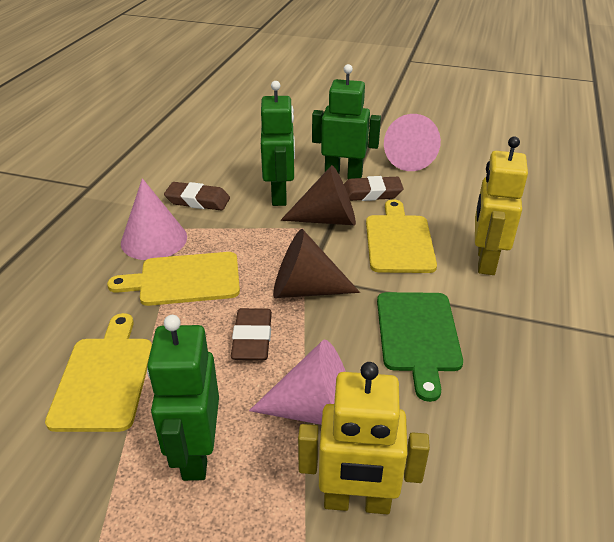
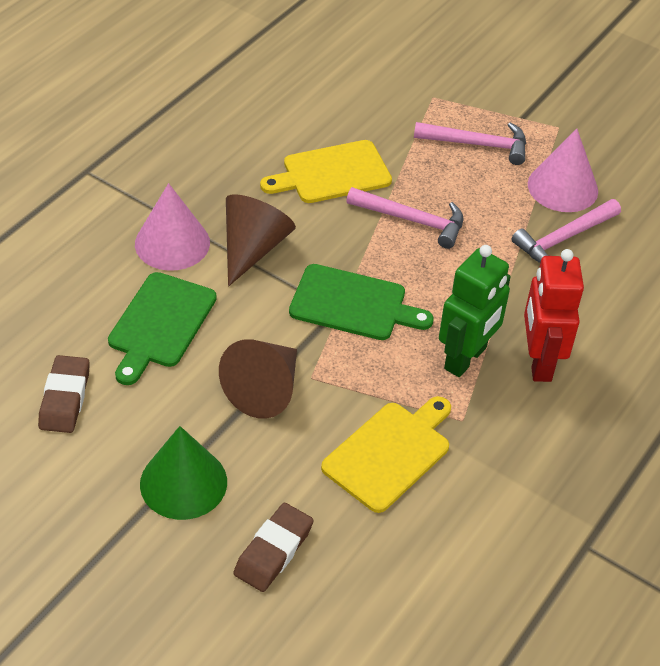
brown eraser: [164,182,230,211] [231,308,272,360] [344,176,404,201] = 3 -> [38,355,90,433] [233,503,314,592] = 2
green cone: none = 0 -> [140,426,227,520] = 1
green cutting board: [377,292,463,402] = 1 -> [108,272,217,385] [289,264,434,340] = 2
green robot: [147,315,219,481] [261,81,295,206] [312,64,381,179] = 3 -> [439,245,511,377] = 1
pink cone: [121,178,187,260] [249,340,346,425] [384,114,441,171] = 3 -> [135,183,210,271] [528,129,598,212] = 2
pink hammer: none = 0 -> [346,187,463,249] [414,122,526,165] [511,199,621,263] = 3
red robot: none = 0 -> [524,249,584,382] = 1
yellow cutting board: [45,313,152,432] [107,252,240,306] [366,199,437,273] = 3 -> [260,140,392,203] [321,396,451,513] = 2
yellow robot: [298,362,430,514] [475,137,528,275] = 2 -> none = 0

